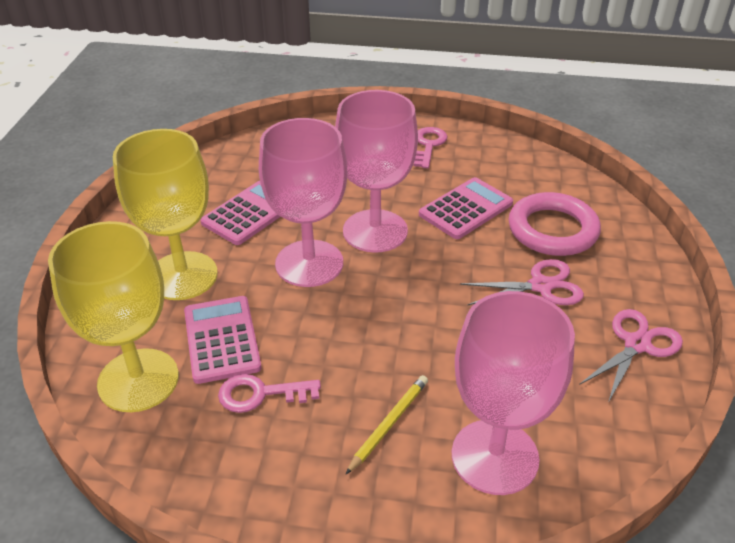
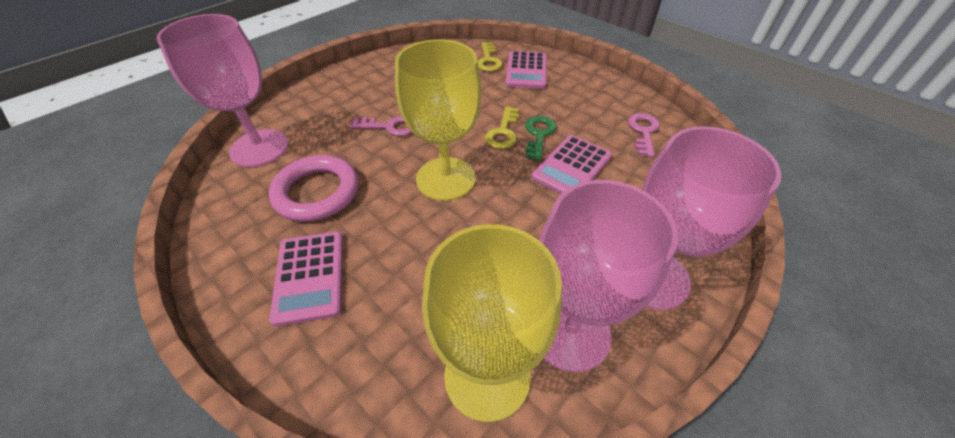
green key: none = 0 -> [525,116,556,161] = 1
pink scissors: [460,259,584,306] [579,309,683,403] = 2 -> none = 0
yellow key: none = 0 -> [478,42,503,72] [485,107,519,149] = 2
yellow pencil: [345,375,428,475] = 1 -> none = 0

